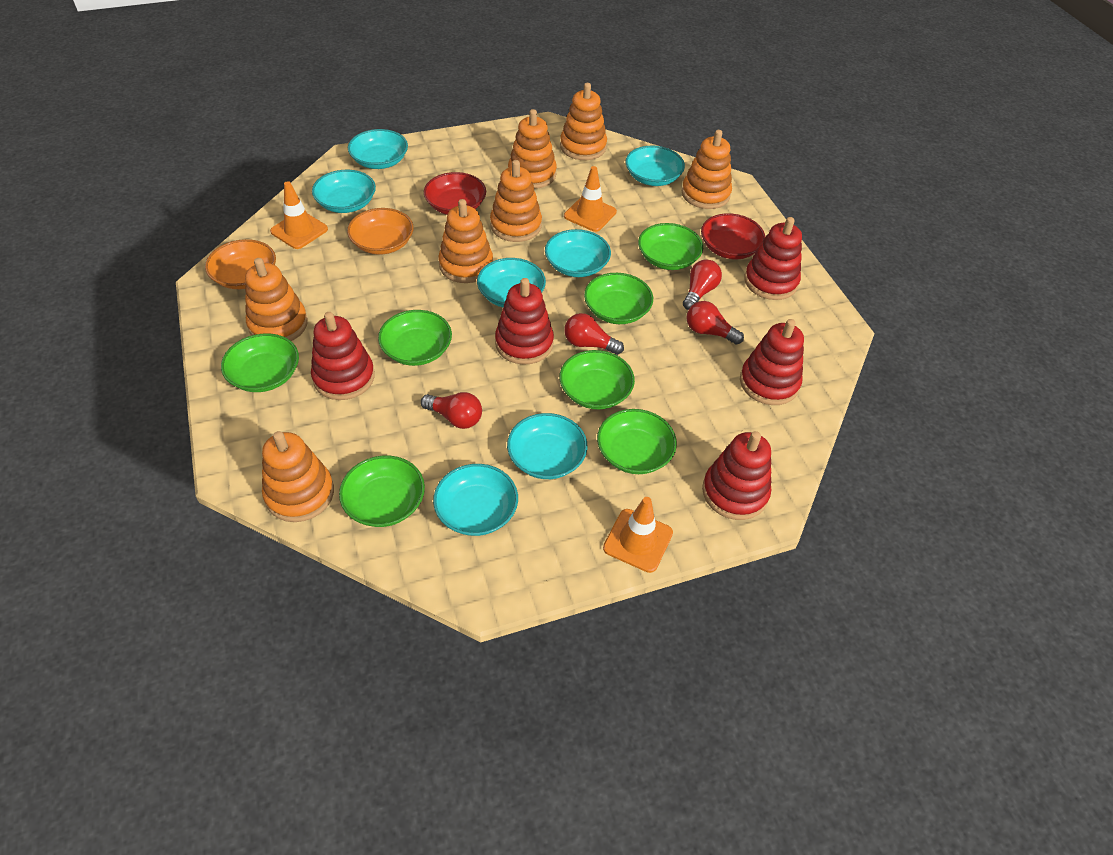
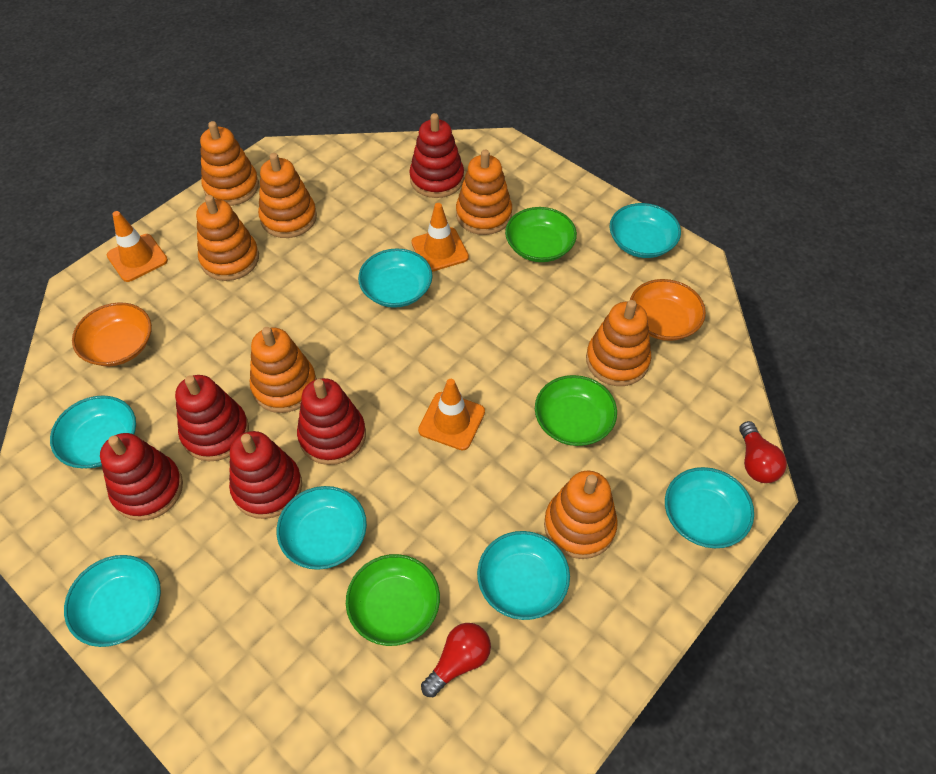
green bowl: [221,334,299,392] [339,455,425,527] [378,310,452,366] [559,350,635,409] [584,273,653,324] [597,409,677,474] [638,223,703,270] = 7 -> [346,554,440,646] [505,207,577,262] [535,375,617,446] = 3
red bowl: [424,172,486,215] [701,213,766,260] = 2 -> none = 0
red light bulb: [421,392,482,429] [564,313,624,355] [683,259,722,310] [687,301,744,345] = 4 -> [421,623,491,697] [739,421,787,483] = 2

